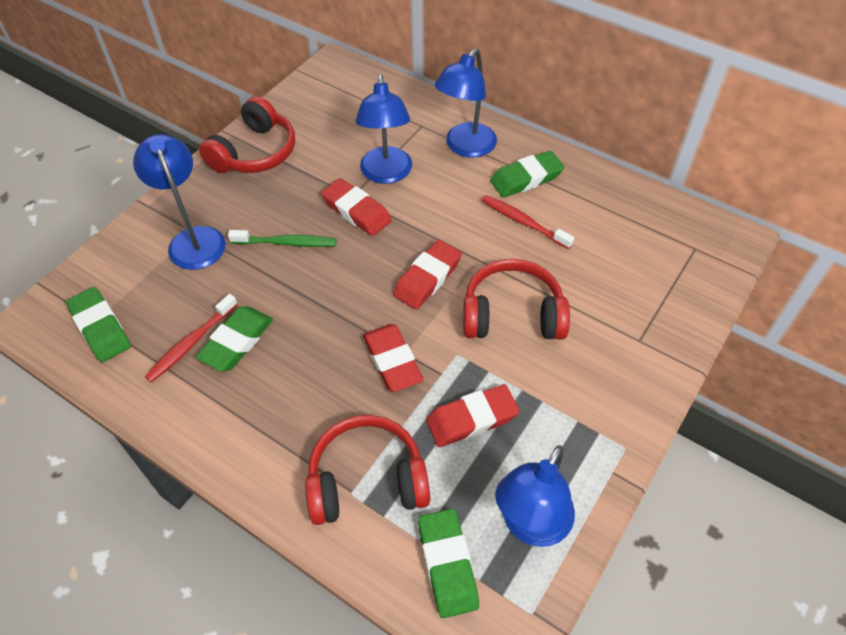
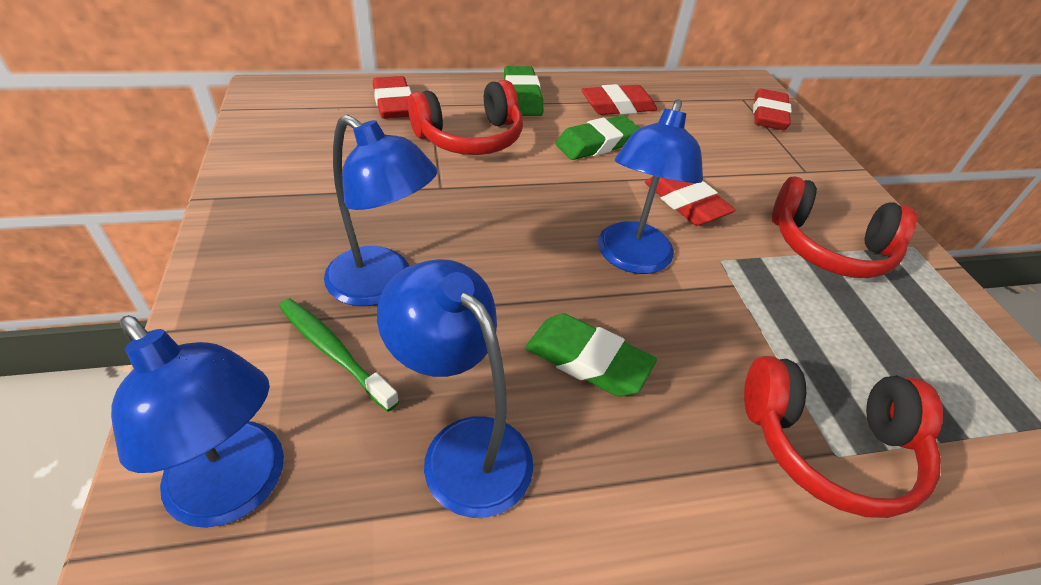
green eraser: [66,287,131,362] [196,306,273,371] [418,509,479,618] [490,151,564,198] = 4 -> [504,66,543,116] [525,313,657,396] [555,115,639,160] = 3
red toothbrush: [145,294,238,383] [481,195,574,249] = 2 -> none = 0

